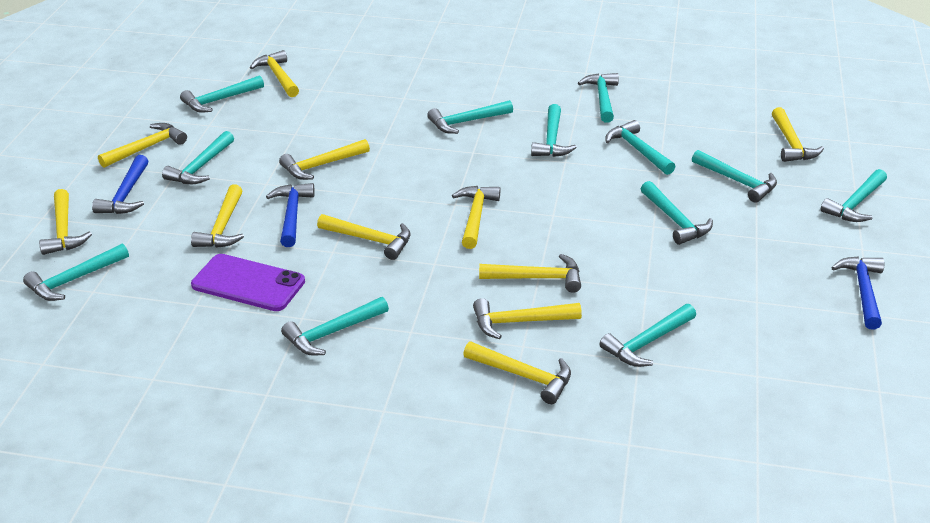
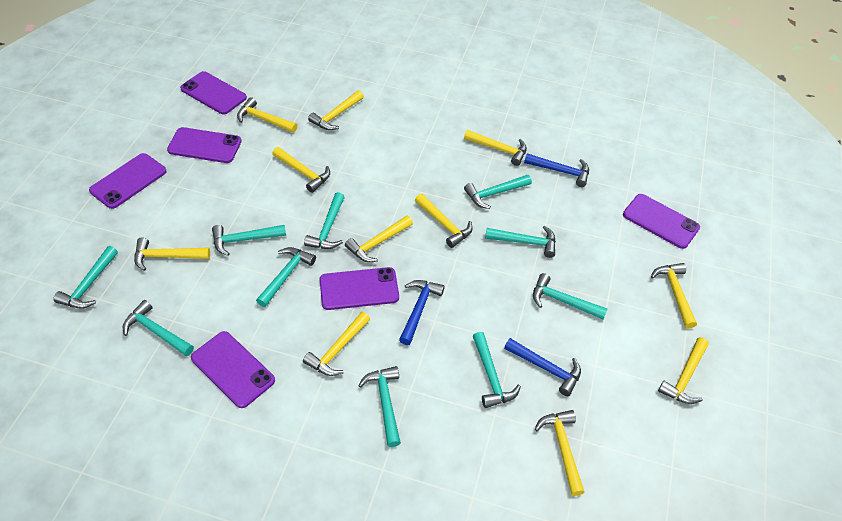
purple phone: [191,254,305,311] = 1 -> [89,153,167,209] [167,127,241,163] [180,71,247,114] [191,331,275,408] [319,267,399,310] [623,194,700,249] = 6
turquoise hammer: [23,243,129,301] [162,131,234,184] [180,75,264,113] [281,297,389,356] [427,100,513,134] [531,104,577,157] [578,73,619,123] [600,304,696,367] [605,120,675,175] [641,181,713,245] [692,150,777,203] [820,169,887,222] = 12 -> [53,246,118,309] [123,300,194,356] [212,225,286,256] [256,247,316,307] [304,192,345,249] [358,366,401,447] [464,174,532,209] [473,332,521,408] [485,226,556,258] [533,273,607,319] = 10

